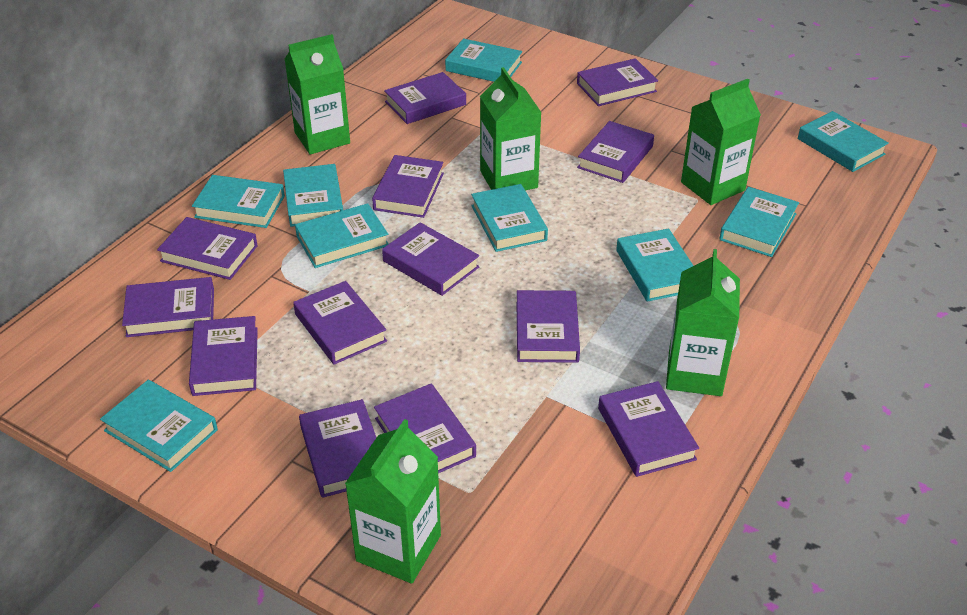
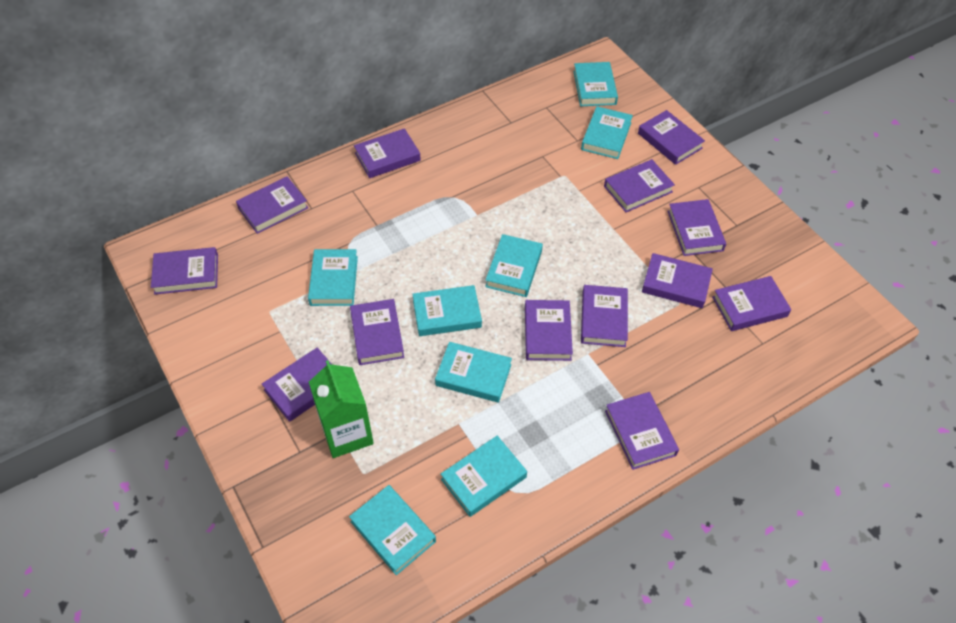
green carton: [285,34,350,154] [345,419,441,584] [480,67,542,190] [666,249,740,396] [681,79,761,205] = 5 -> [309,360,374,458] = 1
turquoise book: [100,380,218,472] [192,175,285,228] [283,164,343,227] [295,203,388,268] [445,38,522,82] [471,184,548,252] [616,228,693,302] [719,187,799,257] [798,111,889,172] = 9 -> [308,249,358,306] [349,485,436,575] [413,285,482,336] [435,342,512,403] [441,436,527,517] [485,234,543,297] [573,62,618,106] [581,106,633,159] = 8

